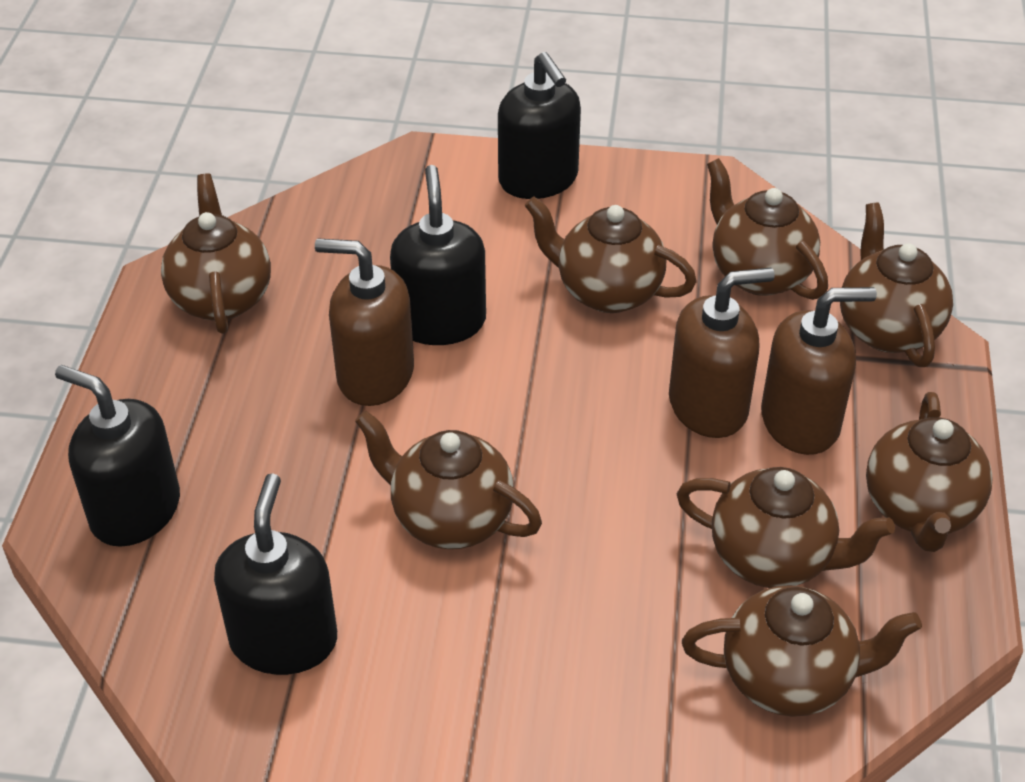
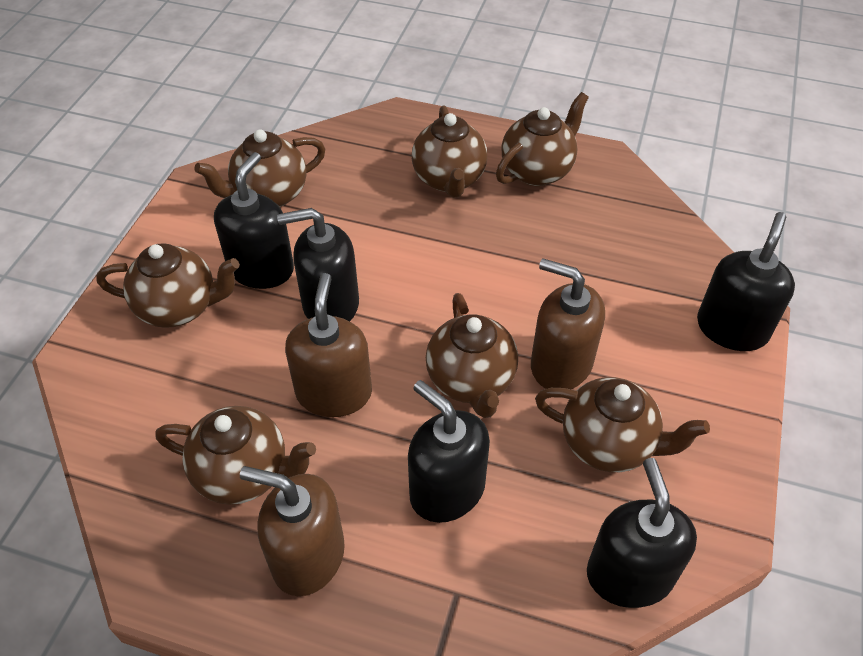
black soap dispenser: [55,365,180,547] [214,473,337,675] [390,165,486,345] [498,52,581,199] = 4 -> [214,152,294,289] [277,208,359,321] [408,380,490,523] [587,458,697,608] [697,212,795,351] = 5
brown teapot: [161,174,271,334] [355,411,542,549] [525,196,697,313] [677,467,895,588] [682,585,922,717] [707,158,828,300] [840,202,953,367] [866,392,993,552] = 8 -> [96,243,240,328] [155,406,316,505] [194,129,325,207] [412,105,487,198] [426,293,518,418] [496,92,589,186] [535,377,710,472] = 7

